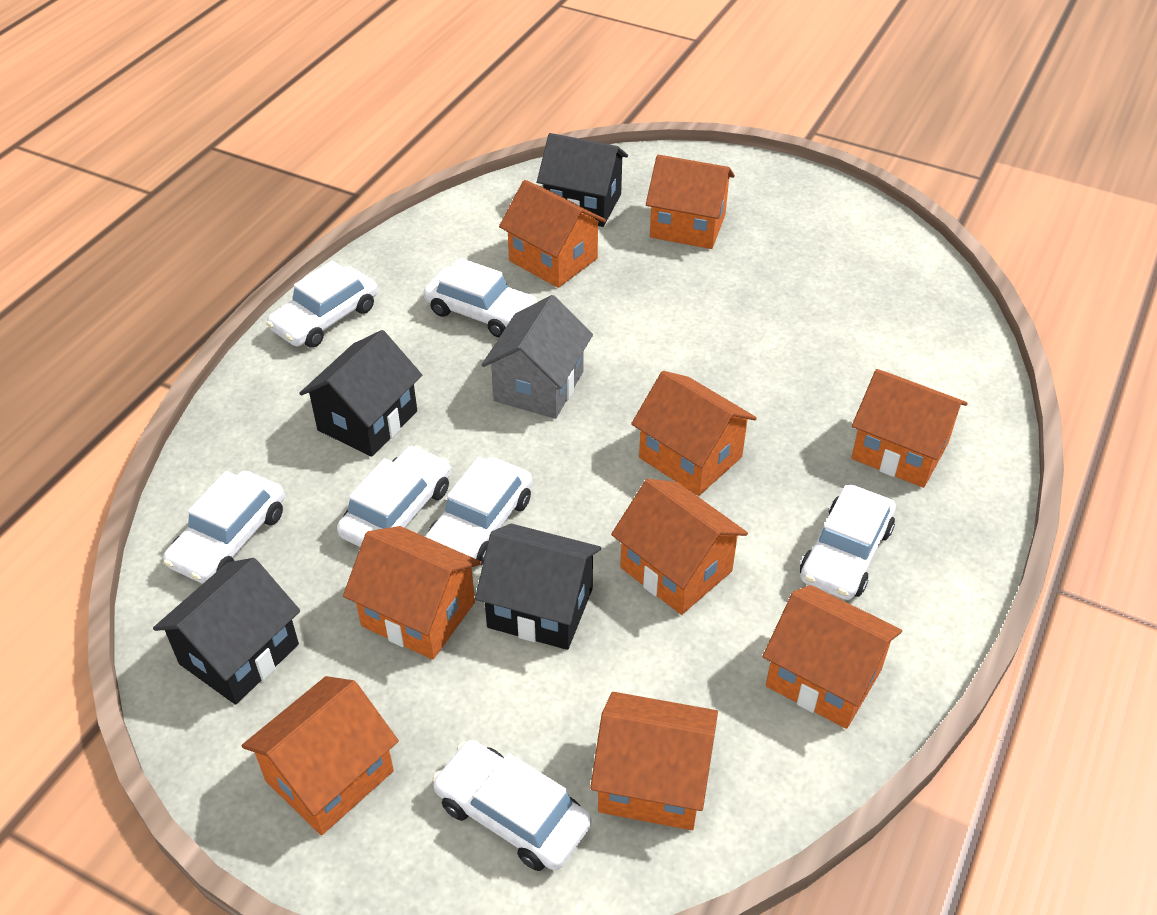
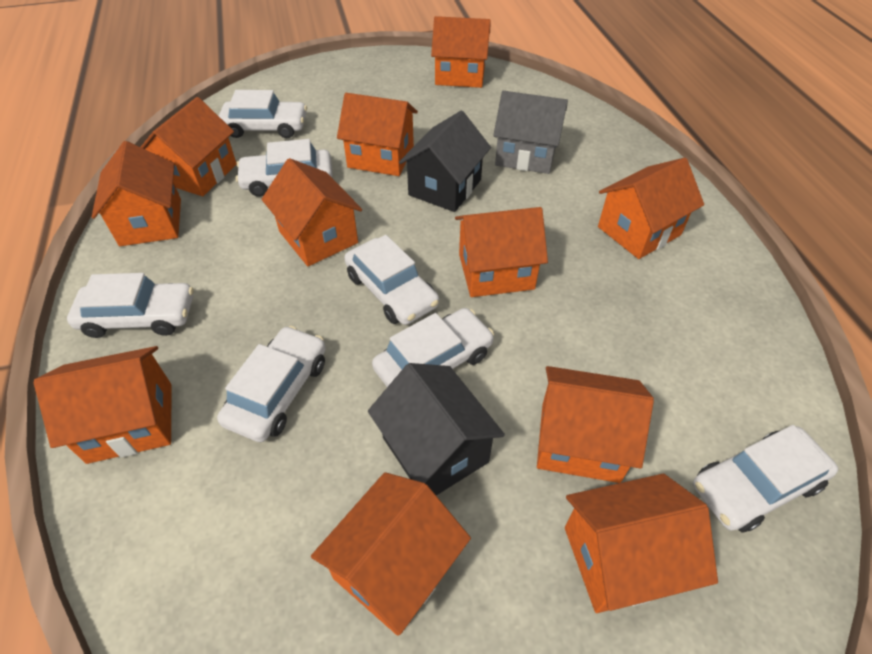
black house: [153,558,300,705] [299,330,422,457] [475,523,601,650] [537,133,628,227] = 4 -> [368,363,505,496] [399,111,491,212] = 2
orange house: [241,676,399,835] [343,526,481,660] [499,180,606,288] [590,692,718,830] [611,479,748,615] [631,371,757,496] [646,155,735,249] [762,585,902,729] [851,369,968,488] = 9 -> [34,346,172,464] [92,141,181,246] [141,97,237,196] [261,158,362,266] [311,472,471,636] [337,93,418,176] [431,16,491,88] [455,207,548,297] [537,366,654,483] [565,474,718,613] [598,158,704,259] = 11

